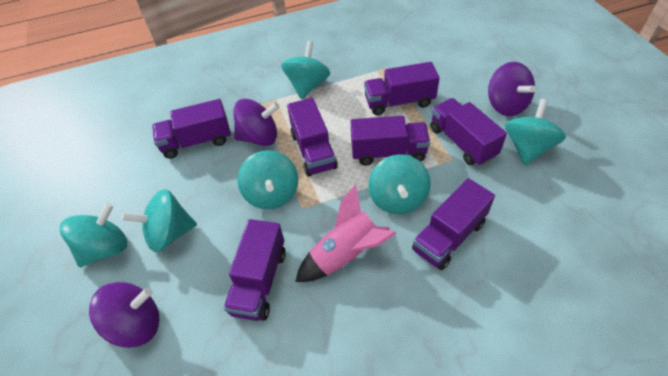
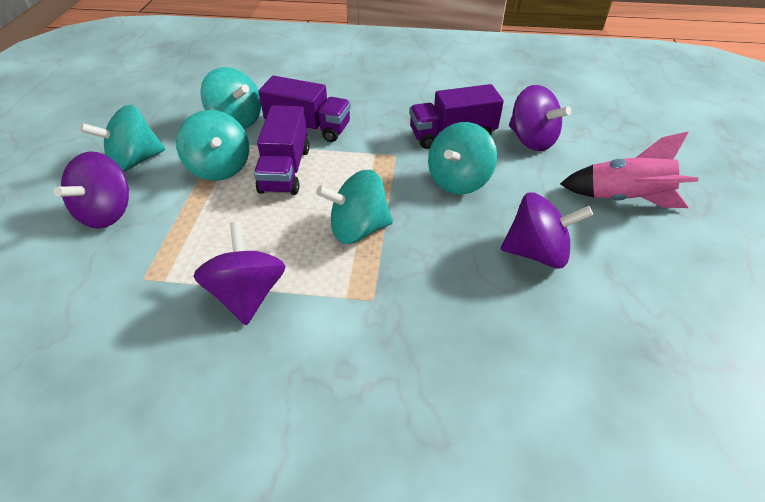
purple spinning top: [89,282,160,348] [233,99,279,146] [488,62,536,116] = 3 -> [54,151,129,229] [193,222,285,325] [501,193,593,268] [509,85,571,151] = 4
purple truck: [152,99,231,159] [224,219,286,321] [287,98,338,176] [351,116,430,166] [364,62,440,115] [412,178,495,270] [430,98,507,166] = 7 -> [254,105,309,195] [258,76,351,142] [409,84,504,149] = 3
turquoise spinning top: [60,203,127,267] [121,189,197,252] [237,150,298,209] [281,41,330,99] [368,154,431,214] [505,99,566,165] = 6 -> [80,105,166,172] [176,110,249,181] [200,67,261,129] [316,170,393,244] [428,122,497,194] = 5

